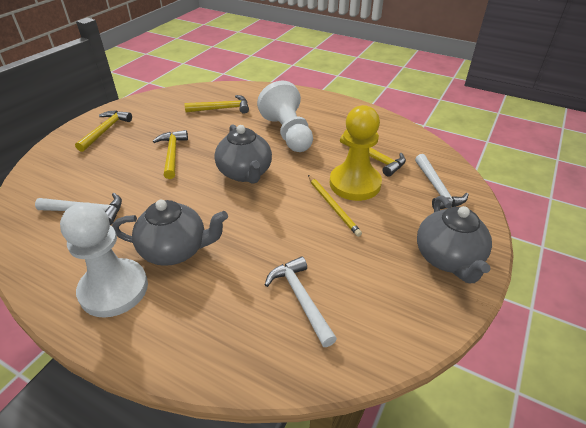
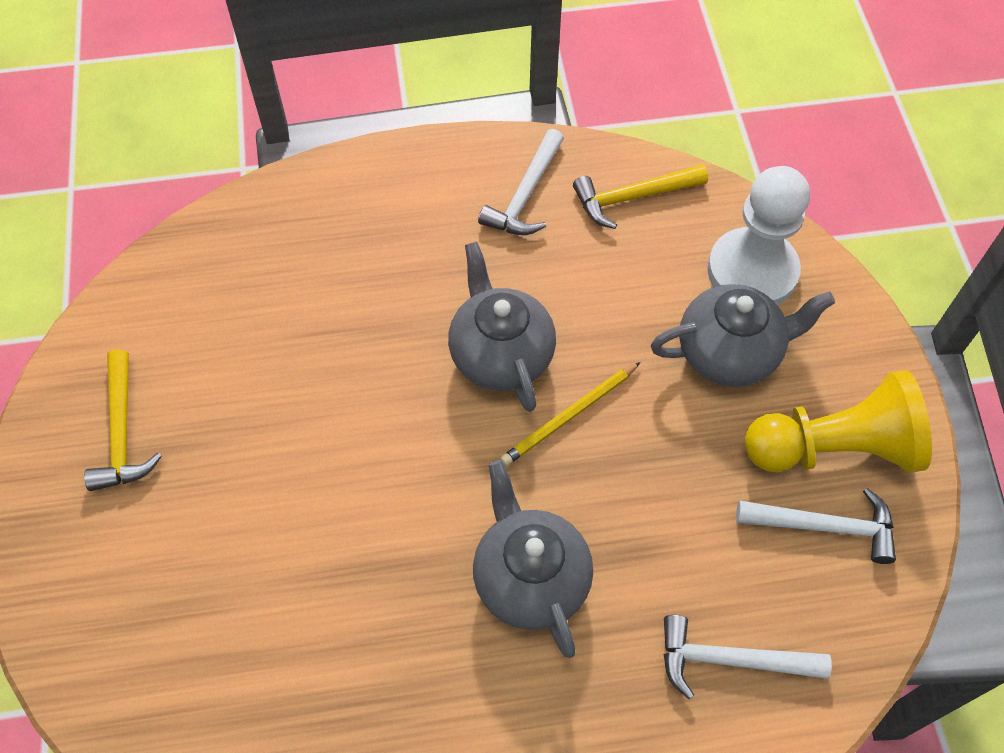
white pawn: [60,202,148,318] [257,81,313,152] = 2 -> [707,166,810,305] = 1
yellow hammer: [75,111,132,152] [153,130,188,179] [184,95,249,114] [340,134,406,177] = 4 -> [84,349,162,491] [573,164,708,229] = 2

